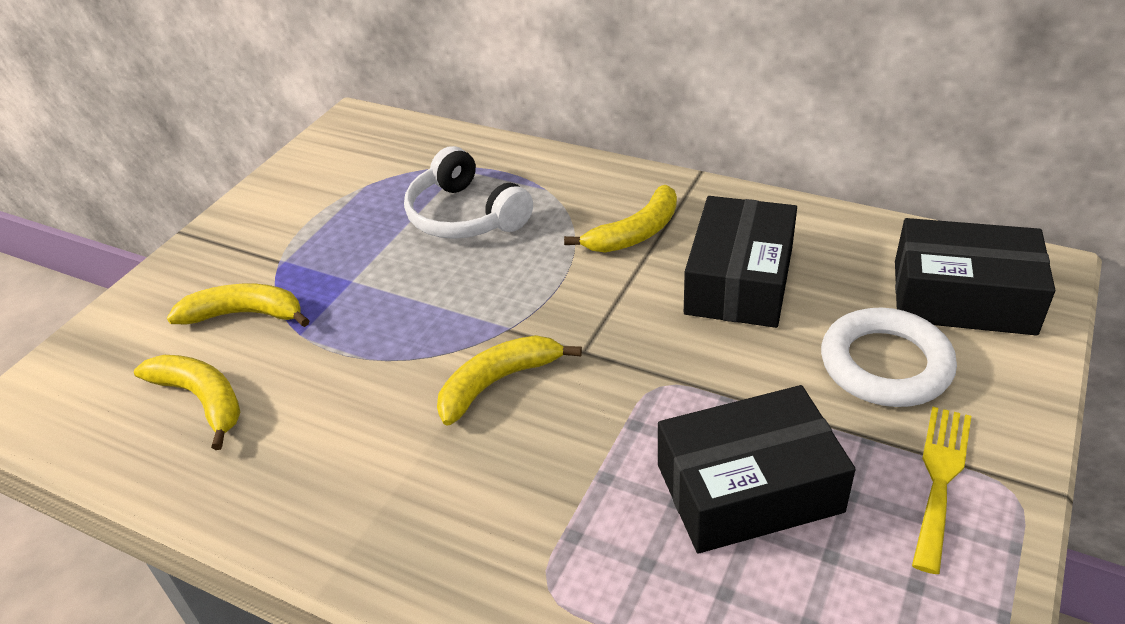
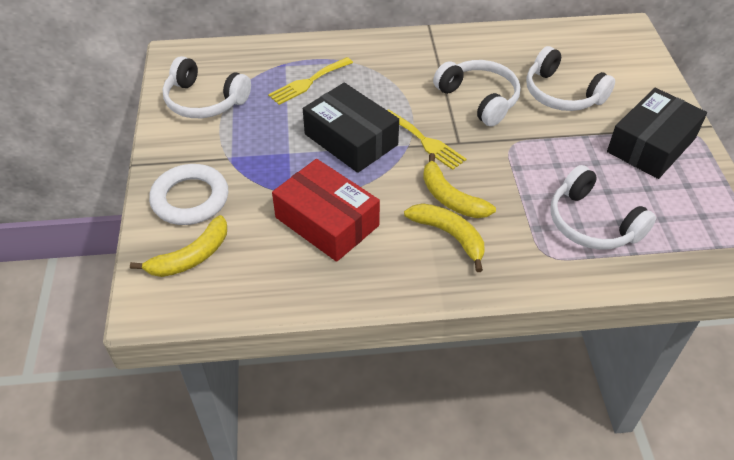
black box: [658,385,856,553] [684,196,797,328] [895,218,1055,336] = 3 -> [303,83,399,173] [607,88,707,179] = 2
red box: none = 0 -> [272,159,380,262] = 1
white headphones: [404,146,533,239] = 1 -> [163,56,251,118] [433,60,521,127] [526,46,615,111] [550,165,656,250] = 4
yellow banana: [134,355,241,450] [167,284,310,327] [437,335,582,426] [564,185,677,252] = 4 -> [130,215,227,277] [404,203,485,272] [423,153,496,218] = 3
yellow fork: [912,407,971,574] = 1 -> [268,57,353,105] [387,109,467,170] = 2

